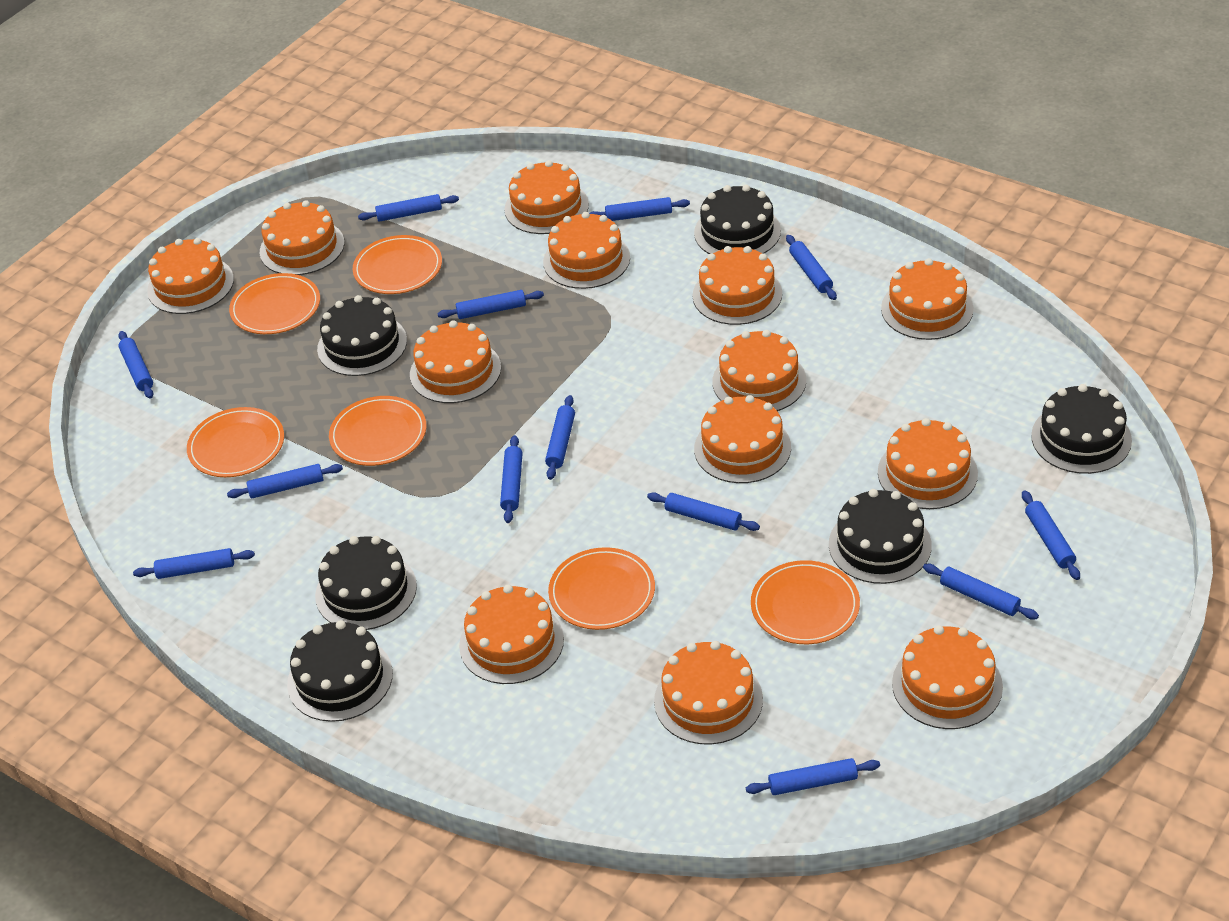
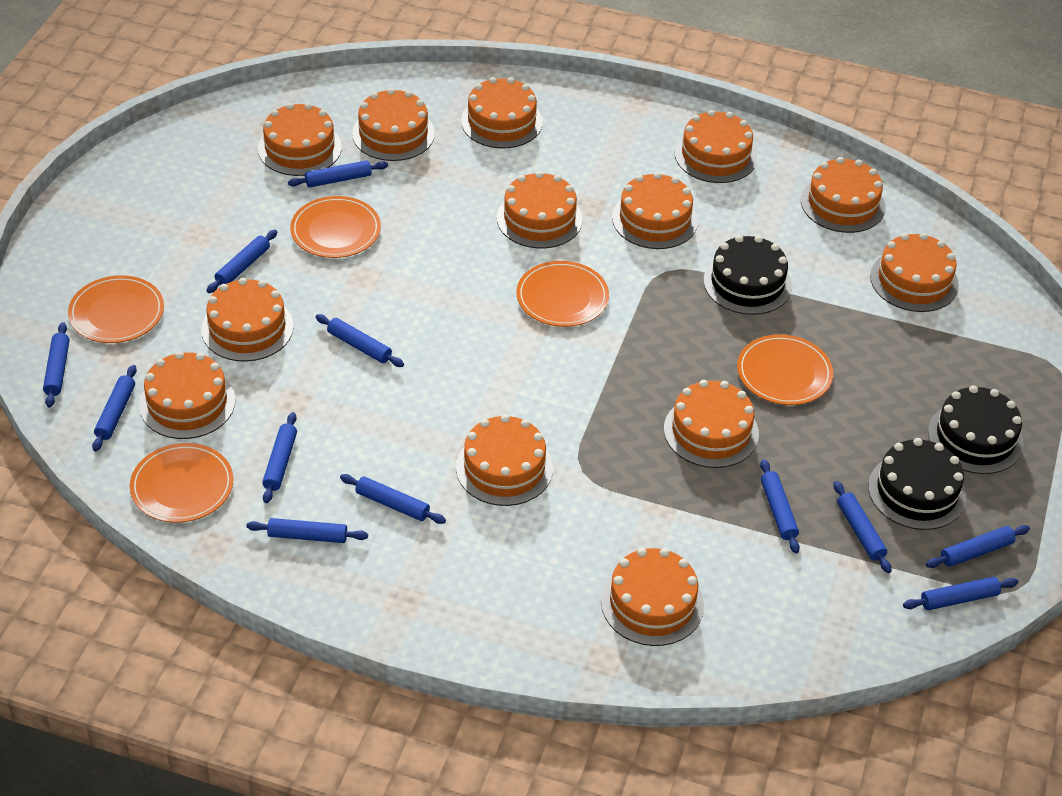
black cake: [287,620,393,722] [315,536,417,630] [317,295,407,376] [694,185,781,254] [829,489,932,584] [1031,384,1132,474] = 6 -> [703,235,792,315] [868,438,966,530] [928,385,1024,474] = 3
blue rolling pin: [118,331,154,399] [133,548,255,579] [227,464,343,498] [358,194,459,222] [437,290,544,319] [500,435,523,523] [545,395,575,480] [589,197,690,221] [647,492,760,531] [746,758,880,795] [786,235,837,300] [923,564,1039,620] [1022,490,1080,580] = 13 -> [43,322,70,408] [92,365,137,452] [206,230,277,293] [246,518,368,543] [262,412,297,503] [288,160,388,188] [316,314,404,367] [340,474,446,524] [760,459,800,553] [834,481,892,573] [903,577,1019,610] [926,525,1030,568] = 12
orange plate: [187,407,284,477] [229,273,320,334] [329,396,426,466] [353,235,442,294] [548,547,655,630] [751,560,860,644] = 6 -> [68,275,164,343] [130,443,233,523] [290,196,381,258] [516,261,609,327] [737,334,833,405] = 5

